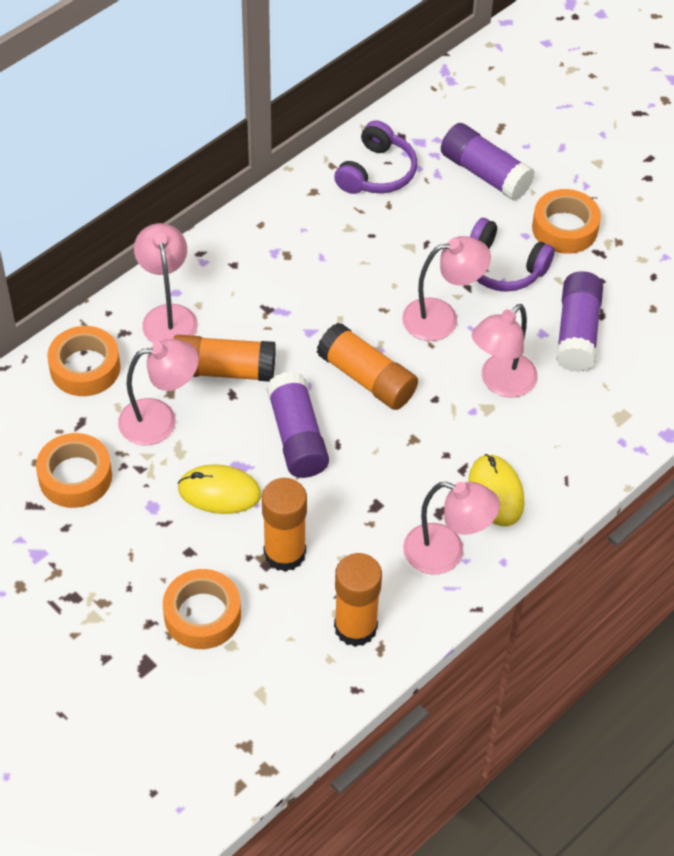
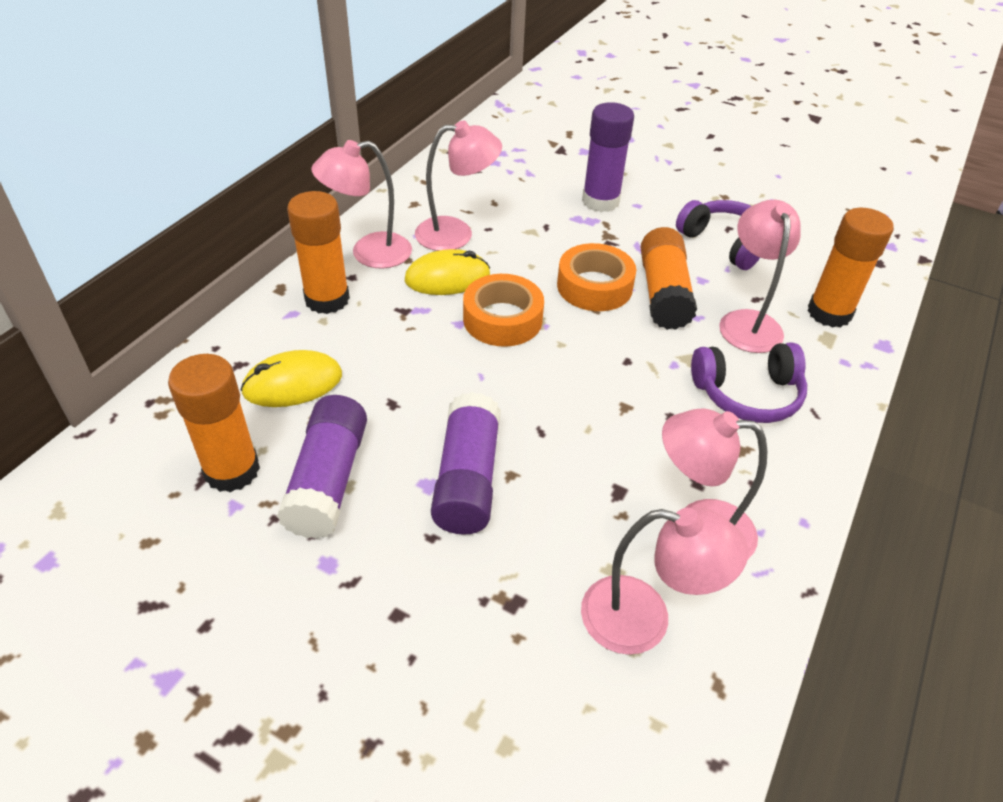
orange tape: [36,433,112,508] [47,326,120,396] [163,569,241,649] [532,189,601,254] = 4 -> [463,274,544,347] [557,243,636,311] = 2

